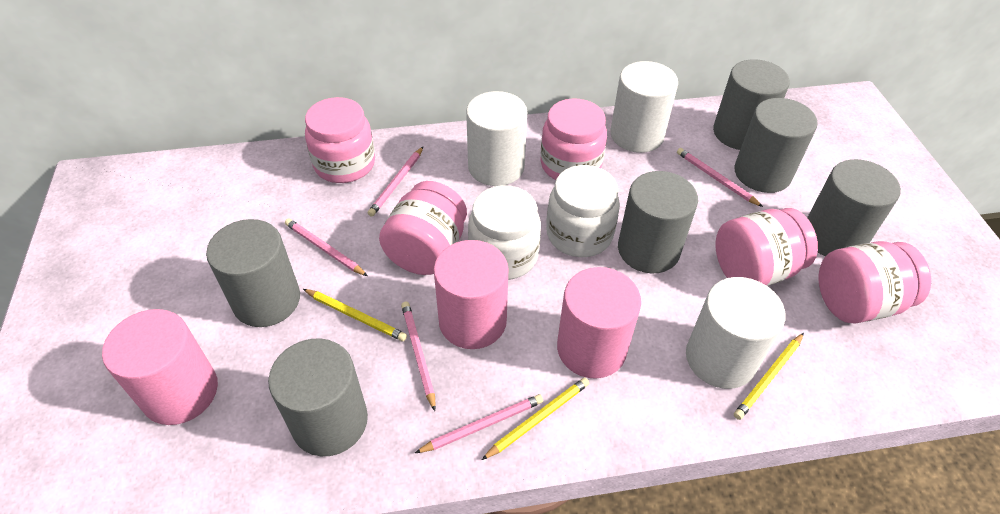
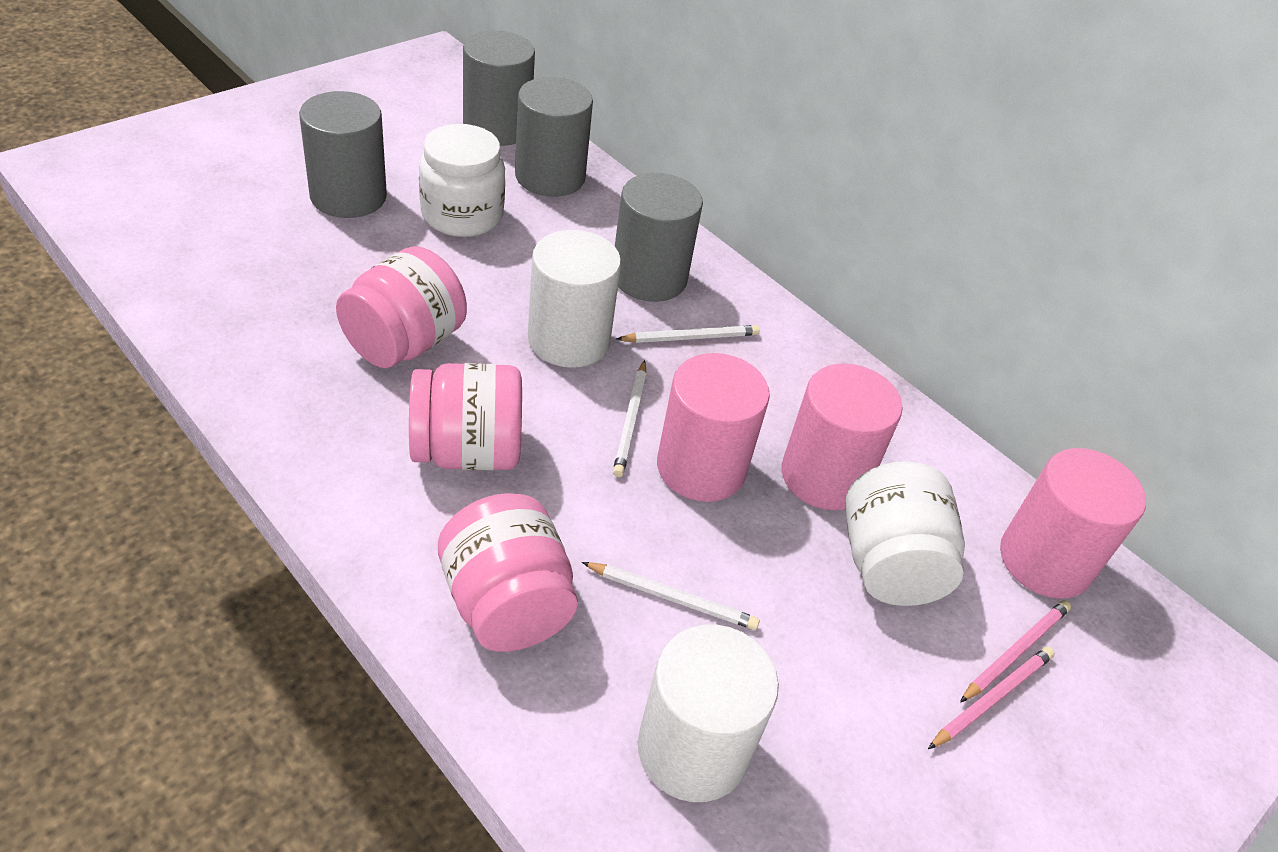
grey cylinder: [206,219,300,327] [268,338,368,456] [618,171,698,273] [713,59,790,150] [734,98,818,193] [807,159,901,256] = 6 -> [299,91,387,218] [463,31,535,146] [515,77,593,197] [615,173,703,302] = 4
pink jar: [305,97,375,183] [379,181,467,275] [540,98,607,180] [716,208,818,286] [818,241,931,324] = 5 -> [336,246,467,368] [409,363,522,470] [438,493,578,652] = 3
pink pencil: [285,219,367,276] [368,147,423,217] [401,302,436,411] [415,394,543,453] [677,148,763,207] = 5 -> [928,647,1055,749] [960,600,1071,703] = 2
white cylinder: [466,91,527,186] [610,61,678,153] [686,277,785,389] = 3 -> [528,230,621,368] [638,625,779,802] = 2
white pencil: none = 0 -> [582,562,760,630] [613,360,647,477] [616,325,760,343] = 3
yellow pencil: [303,289,407,341] [482,377,589,460] [734,333,804,420] = 3 -> none = 0

